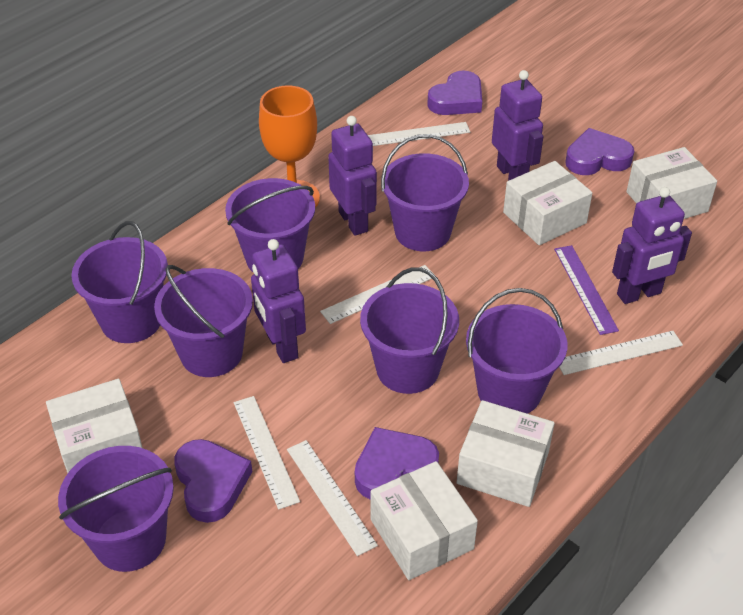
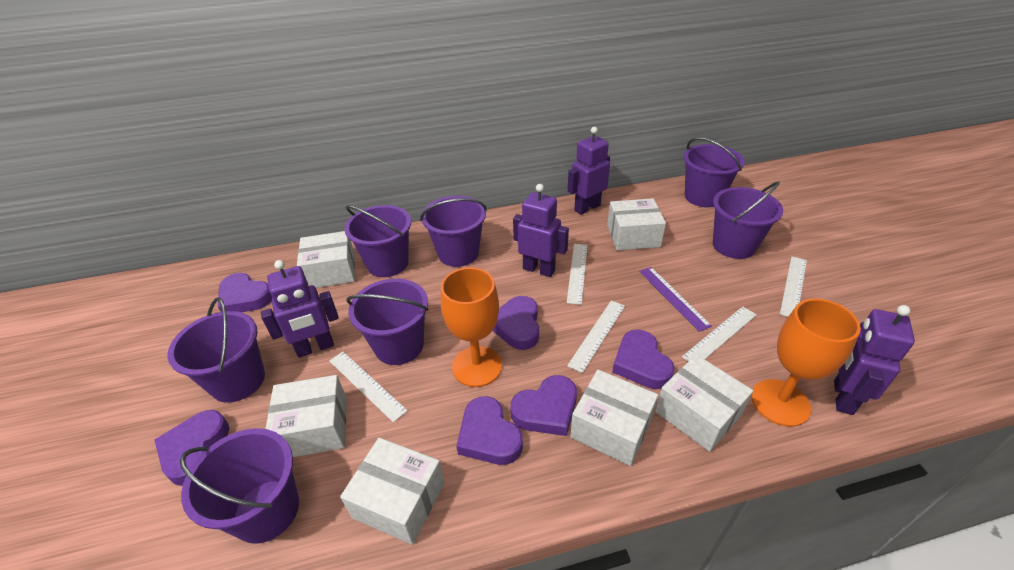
orange goblet: [259,86,320,208] = 1 -> [441,267,502,387] [751,299,861,427] = 2
purple heart: [174,439,252,523] [355,427,439,500] [427,70,482,115] [565,128,634,175] = 4 -> [155,410,229,486] [218,273,272,312] [456,396,523,465] [493,296,539,350] [511,375,577,436] [612,329,675,389] = 6
white box: [46,379,142,473] [371,461,478,580] [457,400,555,507] [503,161,592,245] [626,147,717,219] = 5 -> [266,375,347,457] [297,231,355,288] [340,438,445,545] [570,370,658,466] [607,198,666,250] [655,354,753,452] = 6

